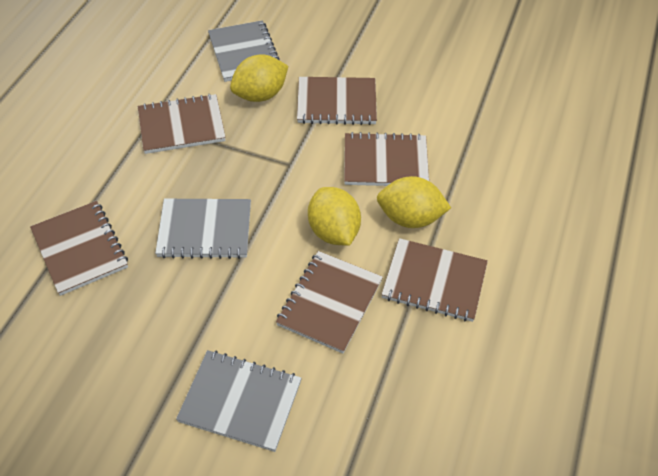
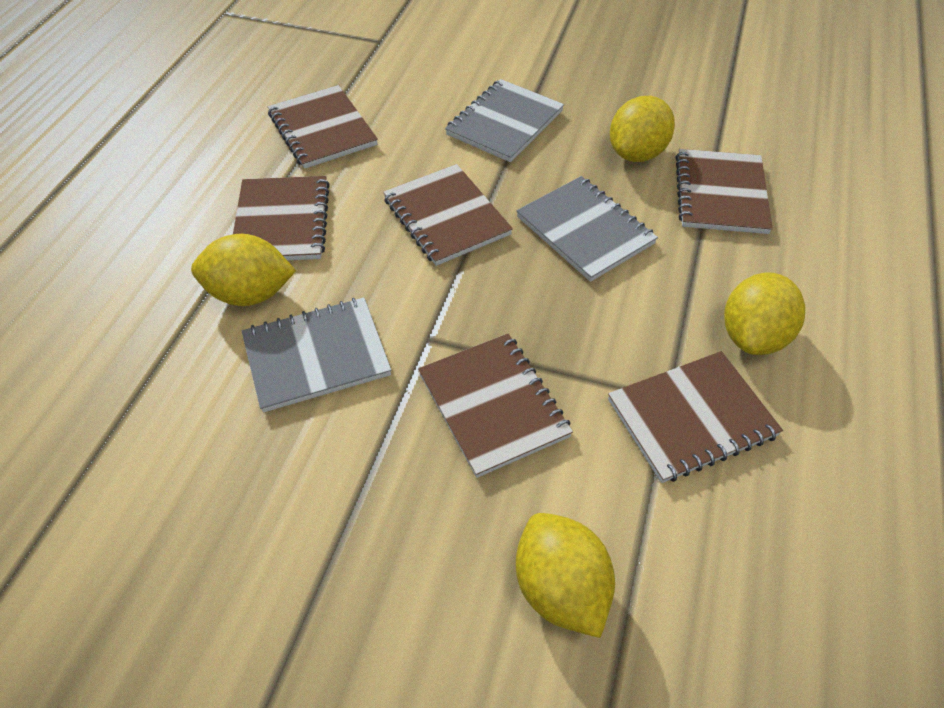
yellow lemon: [230,55,288,102] [308,187,361,246] [377,176,451,228] = 3 -> [191,234,296,306] [516,513,615,638] [610,96,675,162] [724,272,805,355] = 4

